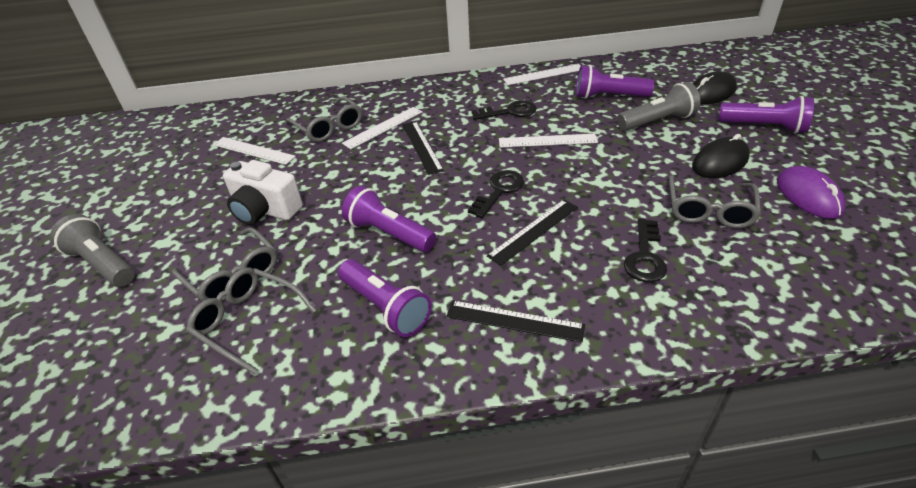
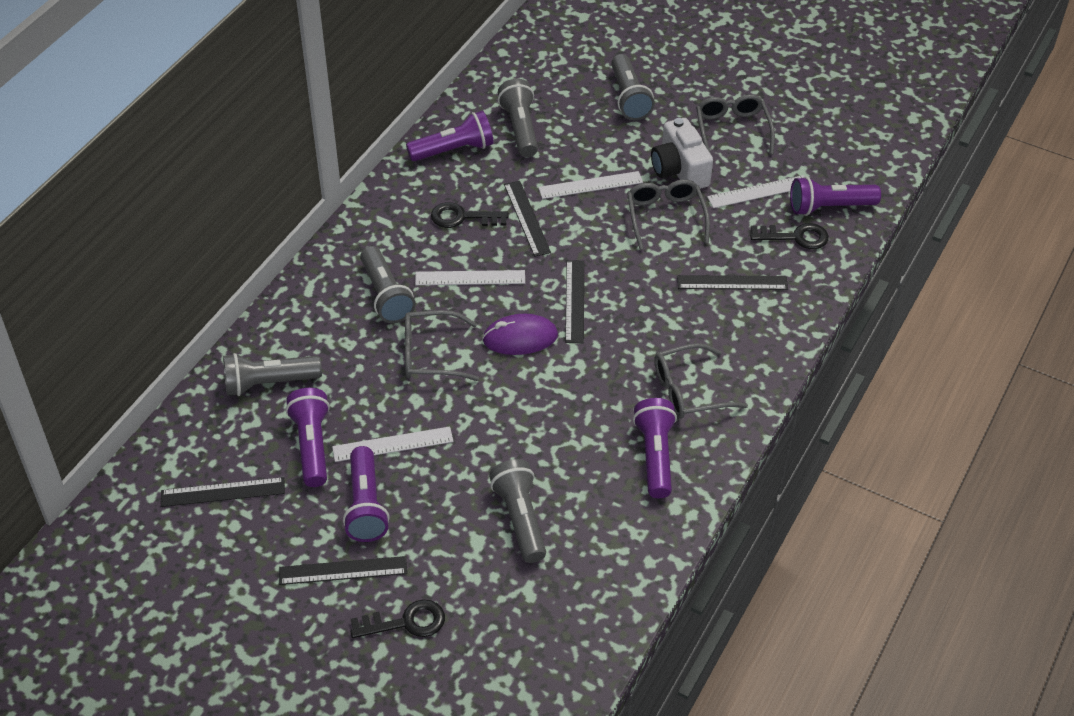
black mouse: [692,71,737,104] [692,134,750,178] = 2 -> none = 0
black ruler: [402,121,444,175] [446,300,585,343] [487,199,578,266] = 3 -> [161,477,285,507] [279,556,407,585] [504,181,551,257] [565,260,584,343] [677,275,788,290] = 5
grey flashlight: [50,214,134,287] [617,82,701,131] = 2 -> [223,353,322,396] [360,246,415,323] [489,459,546,563] [498,79,538,157] [611,54,655,120] = 5
purple flashlight: [338,259,432,337] [342,186,436,252] [576,65,654,99] [719,96,814,134] = 4 -> [286,388,330,487] [343,446,389,542] [406,111,494,161] [633,398,677,498] [790,176,881,216] = 5

